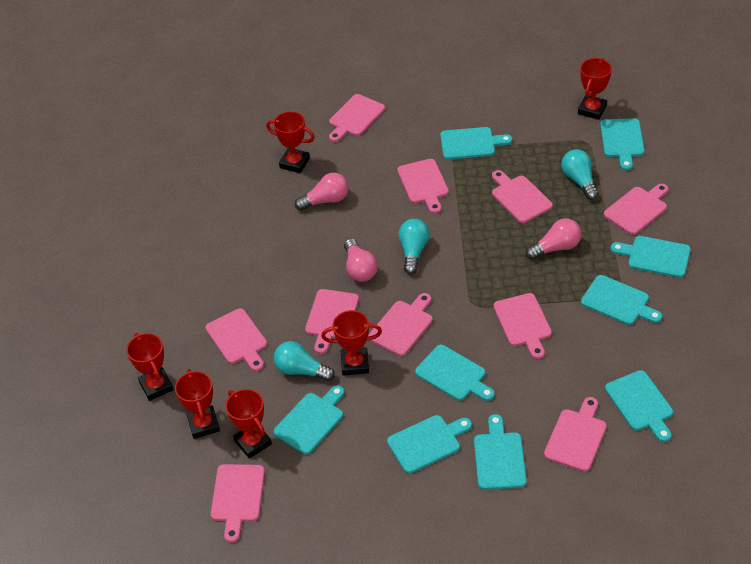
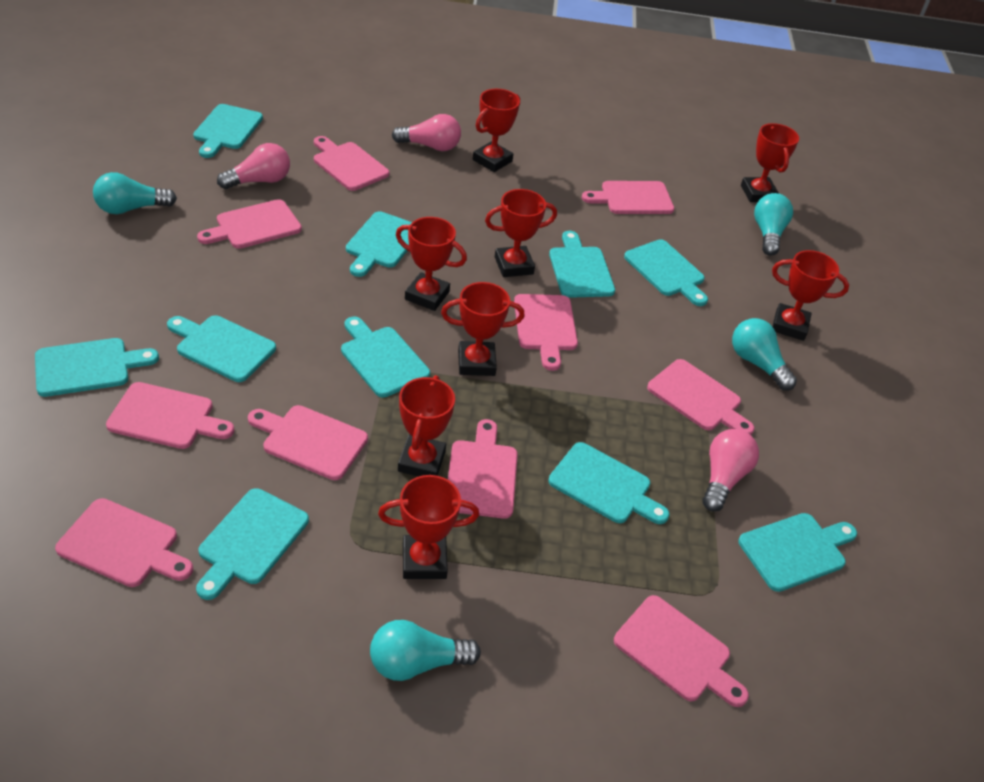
red trophy: [126,333,174,401] [175,369,220,439] [226,389,272,459] [266,111,315,173] [321,310,382,376] [578,58,612,120] = 6 -> [378,475,479,579] [396,217,467,311] [398,375,455,476] [441,282,525,376] [473,89,520,172] [485,189,557,277] [741,123,799,202] [772,250,849,341] = 8
turquoise cutting board: [274,385,345,454] [387,415,472,473] [415,345,495,401] [440,127,512,159] [474,414,527,490] [581,275,662,325] [600,118,645,170] [605,370,673,442] [611,236,691,278] = 9 -> [35,338,159,397] [167,315,276,382] [193,104,263,158] [196,488,309,600] [341,317,430,397] [346,211,412,277] [548,442,670,524] [549,231,615,298] [624,239,708,306] [738,513,857,592] = 10
turquoise light bulb: [274,341,335,382] [399,219,430,274] [561,150,599,200] = 3 -> [93,172,177,214] [370,620,481,681] [732,318,797,391] [754,193,793,256] = 4

